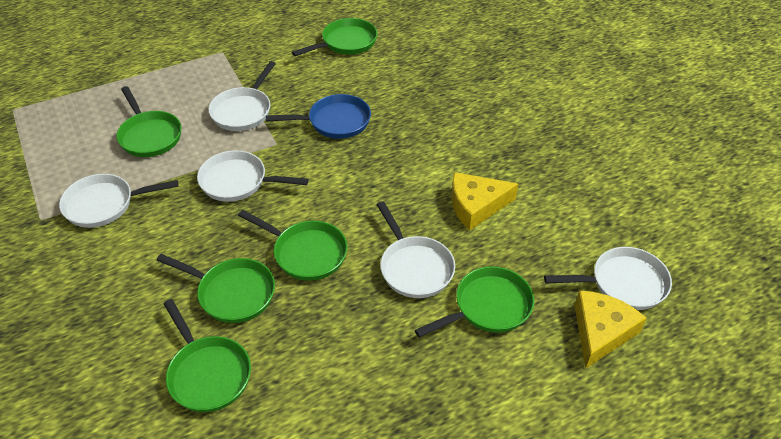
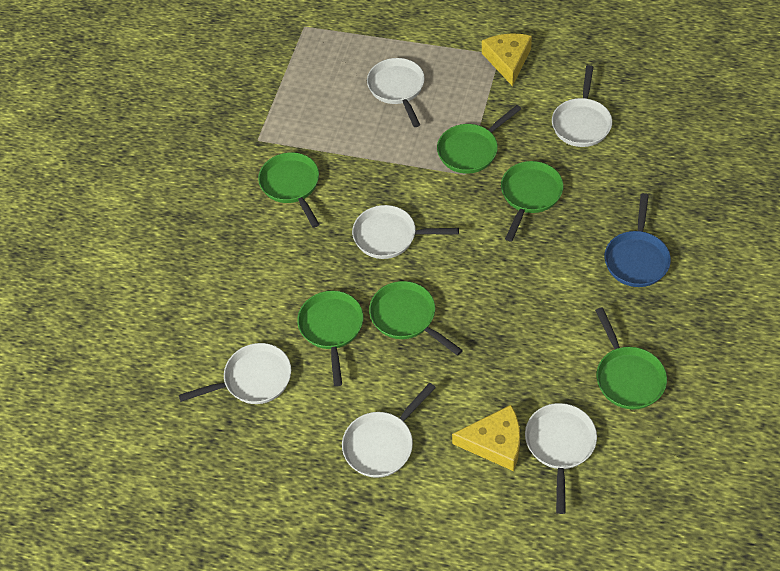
white pan: [59,174,178,228] [197,150,309,202] [208,61,276,131] [377,201,455,298] [544,247,672,310] = 5 -> [179,343,291,404] [342,383,436,478] [352,205,459,259] [367,58,425,127] [525,403,597,514] [552,65,612,147] = 6

